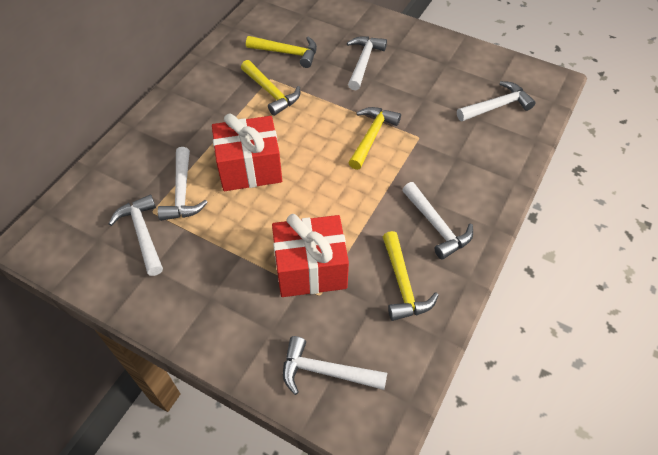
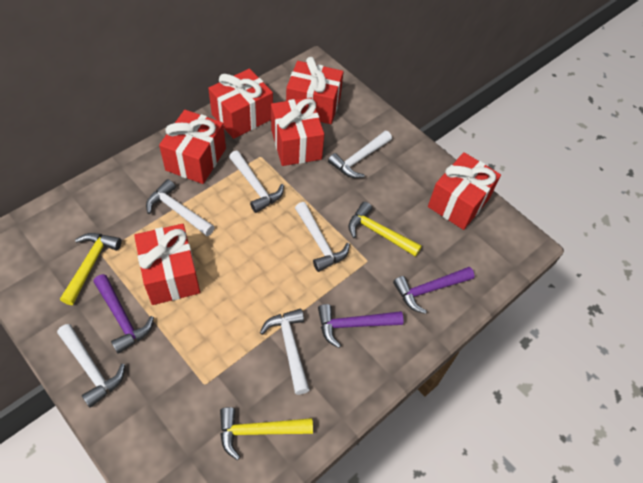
purple hammer: none = 0 -> [93,274,154,354] [318,304,403,348] [393,267,475,314] = 3
red gift: [212,113,282,191] [272,214,349,297] = 2 -> [134,224,200,305] [159,110,226,184] [208,69,273,139] [271,98,324,166] [286,57,343,124] [428,152,501,230] = 6
yellow hammer: [241,60,300,116] [246,36,317,68] [348,107,401,170] [383,231,439,321] = 4 -> [60,233,122,305] [220,407,313,460] [348,202,422,257] = 3

